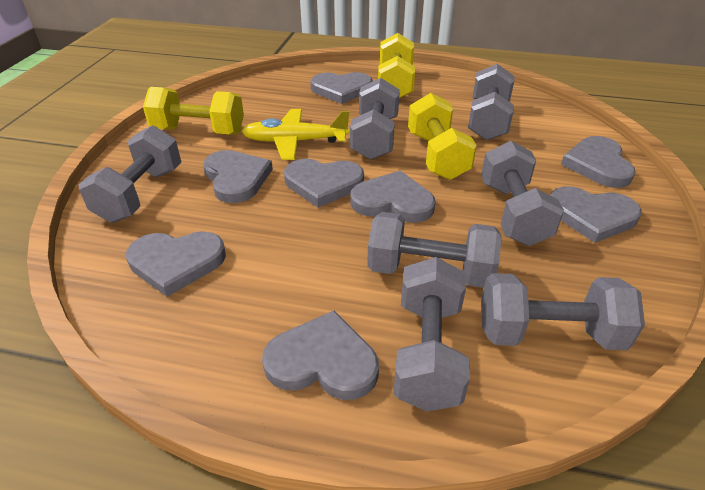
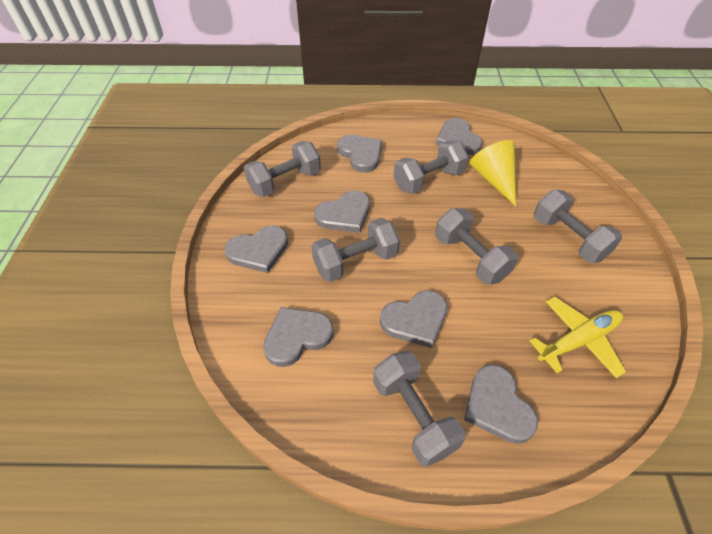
grey dumbbell: [79,125,181,223] [350,78,400,160] [367,212,502,288] [393,257,470,412] [468,64,514,140] [481,141,564,246] [481,273,645,350] = 7 -> [244,141,321,197] [311,218,400,282] [373,351,466,467] [393,140,469,194] [435,208,518,285] [534,190,622,263] = 6
grey heart: [126,231,226,297] [203,150,273,203] [262,311,379,400] [284,159,364,208] [310,72,373,104] [350,171,435,223] [550,186,642,243] [561,136,636,188] = 8 -> [224,226,288,273] [263,307,334,367] [314,191,370,233] [337,135,382,172] [380,290,448,348] [436,118,482,155] [464,365,538,444] = 7
yellow cone: none = 0 -> [469,140,516,207] = 1
yellow dumbbell: [143,87,244,134] [378,33,415,98] [408,93,477,180] = 3 -> none = 0

